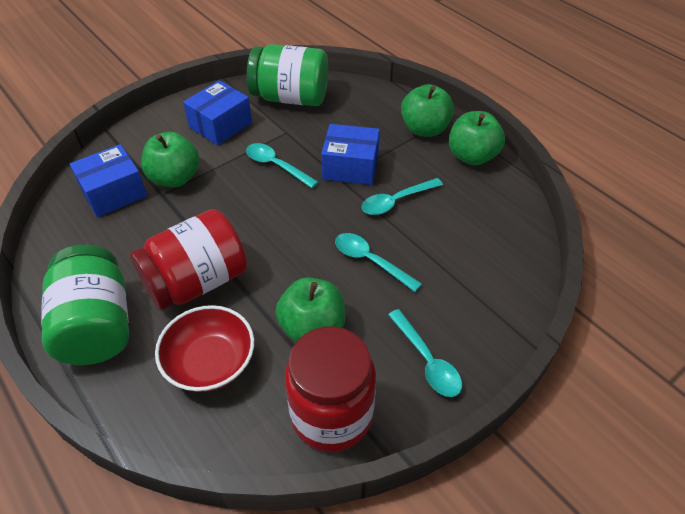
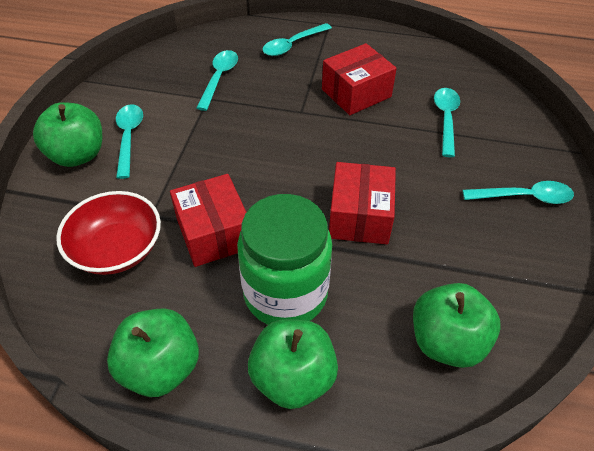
blue box: [70,144,147,217] [183,80,252,145] [321,124,380,185] = 3 -> none = 0
green jar: [41,245,129,365] [247,44,328,106] = 2 -> [237,194,332,325] = 1
red box: none = 0 -> [170,174,247,267] [322,43,397,115] [329,162,396,244] = 3
red jar: [130,209,247,311] [285,327,376,452] = 2 -> none = 0
turquoise spoon: [246,143,318,188] [335,233,422,292] [361,178,443,215] [388,309,462,397] = 4 -> [116,104,143,179] [196,50,238,111] [263,23,332,56] [434,88,460,157] [462,181,574,204] = 5

